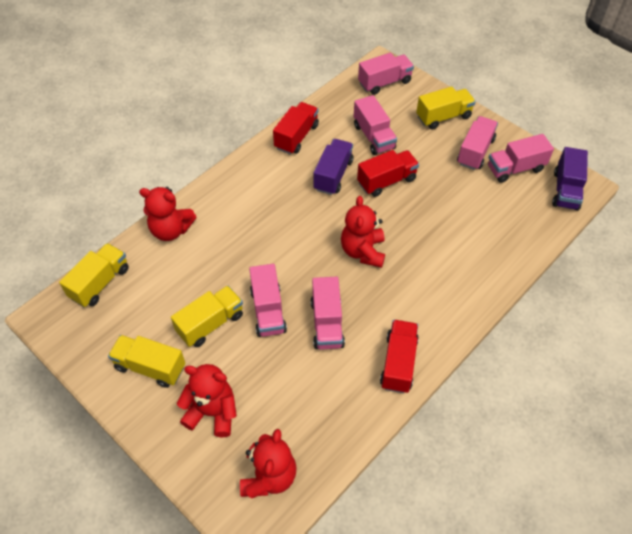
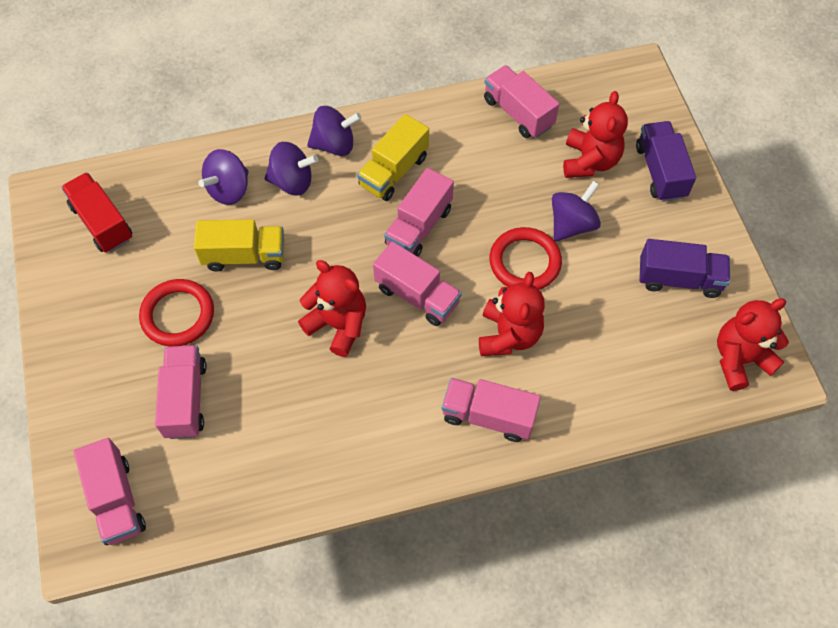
purple spinning top: none = 0 -> [198,149,249,205] [264,142,318,195] [307,106,361,156] [552,181,601,242] = 4
red ring: none = 0 -> [139,279,214,347] [490,227,562,290] = 2
red truck: [273,102,319,154] [357,150,419,197] [380,320,419,393] = 3 -> [61,172,132,253] = 1
yellow truck: [59,243,129,307] [108,335,185,388] [171,286,243,347] [416,87,476,129] = 4 -> [194,219,285,272] [357,114,429,201] = 2

